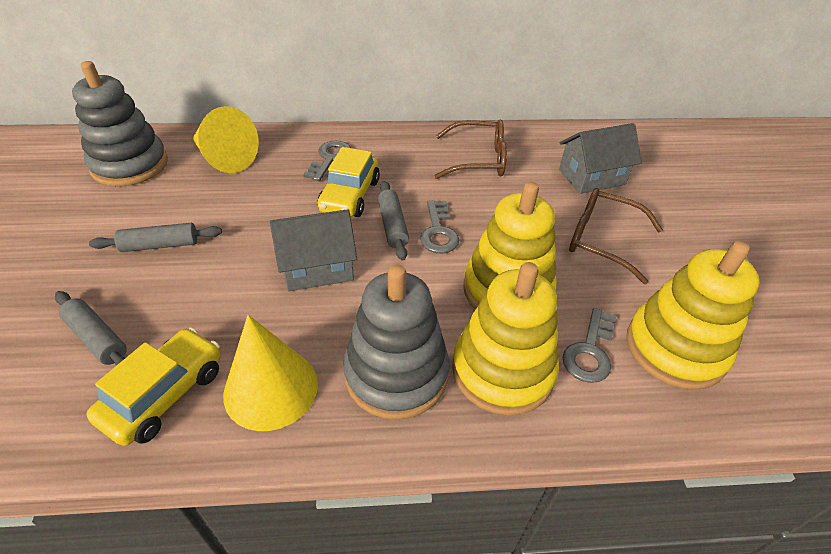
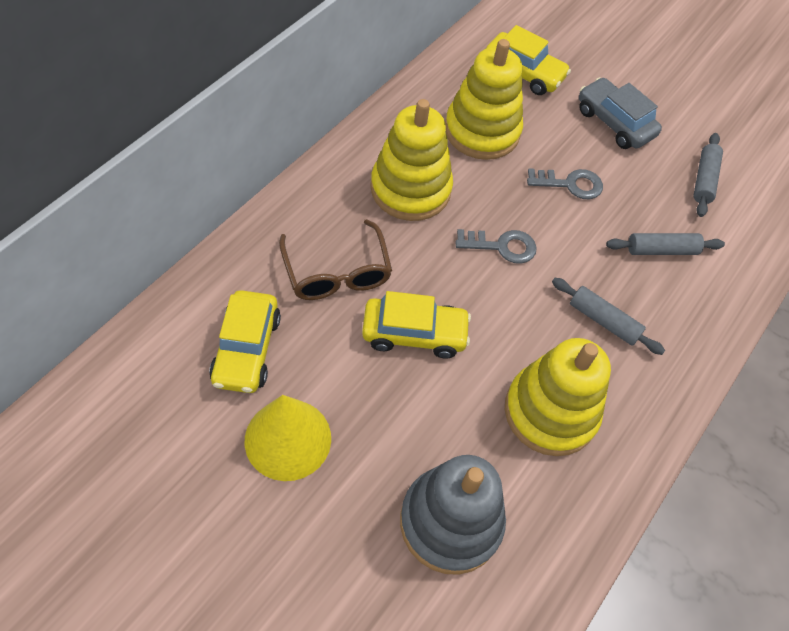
brown glasses: [435,120,507,179] [569,188,663,284] = 2 -> [279,219,392,300] = 1
grey car: none = 0 -> [579,77,662,149] = 1
grey house: [270,209,357,291] [559,123,642,194] = 2 -> none = 0
grey key: [303,141,351,181] [420,200,459,253] [562,308,617,383] = 3 -> [456,229,537,264] [527,168,603,199] = 2
grey stacking toy: [72,61,168,187] [343,265,450,420] = 2 -> [400,455,506,575] = 1
yellow car: [86,327,221,446] [317,147,380,217] = 2 -> [209,290,281,393] [362,291,471,359] [486,25,571,95] = 3
yellow cone: [193,106,259,173] [223,315,318,431] = 2 -> [245,395,331,481] = 1

